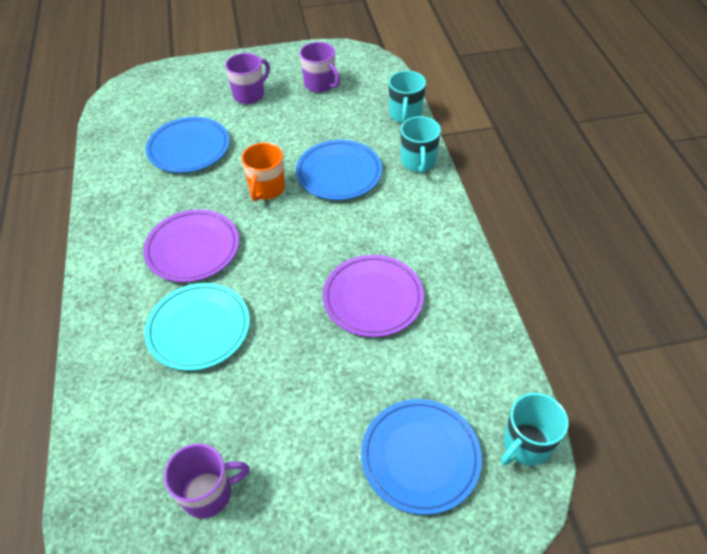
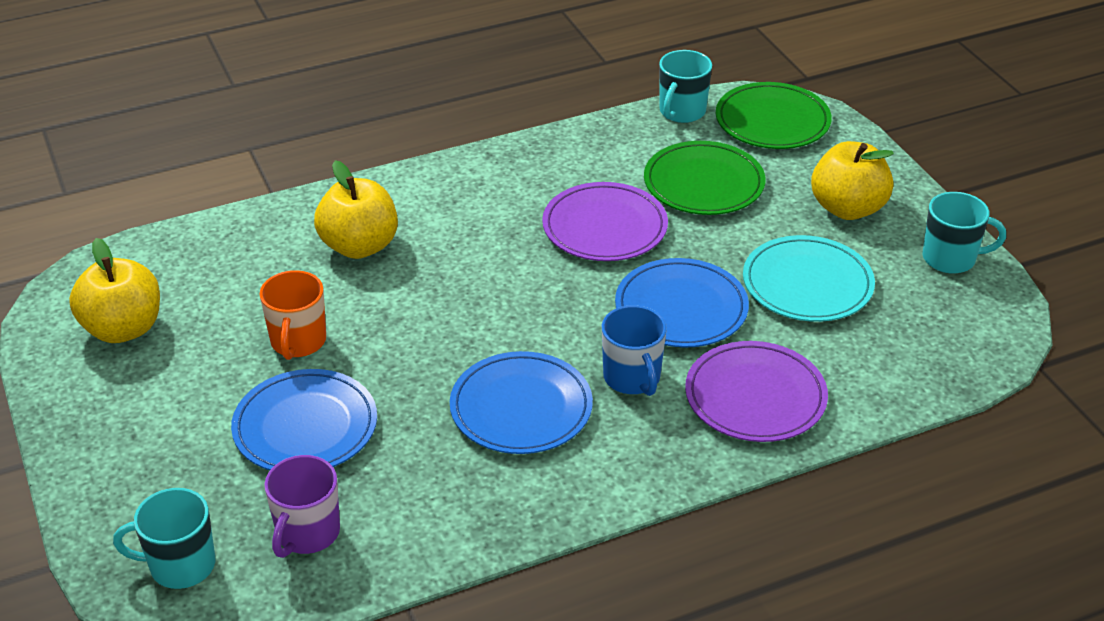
blue mug: none = 0 -> [602,305,667,396] = 1
green plate: none = 0 -> [644,141,766,215] [716,82,832,149] = 2
purple mug: [164,444,250,518] [225,53,270,104] [300,42,340,92] = 3 -> [264,455,340,558] = 1
yellow apple: none = 0 -> [69,238,160,343] [314,160,398,259] [811,141,894,220] = 3

